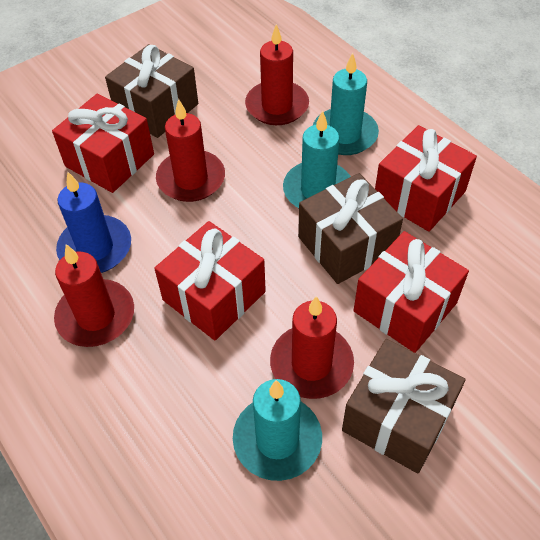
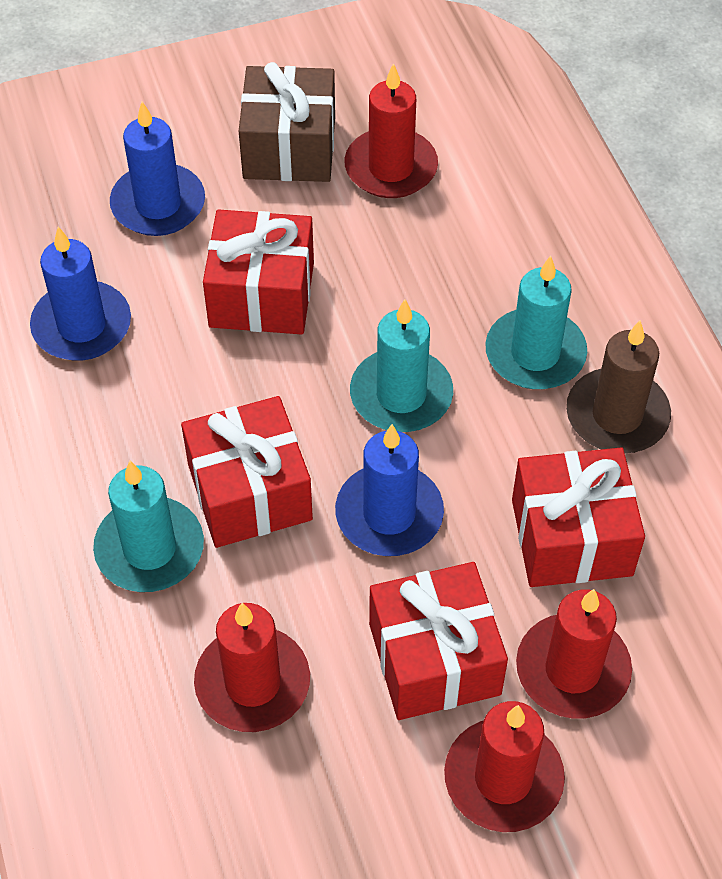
blue candle: [56,172,131,273] = 1 -> [30,227,131,361] [110,101,205,236] [335,424,444,556] = 3
brown candle: none = 0 -> [566,320,671,453] = 1
brown gift: [105,44,198,138] [298,173,403,284] [342,339,466,474] = 3 -> [239,62,335,182] = 1

